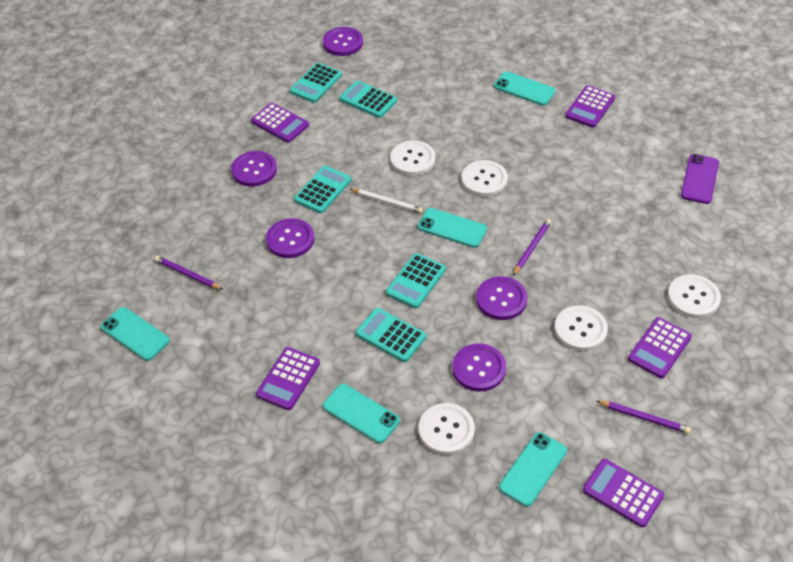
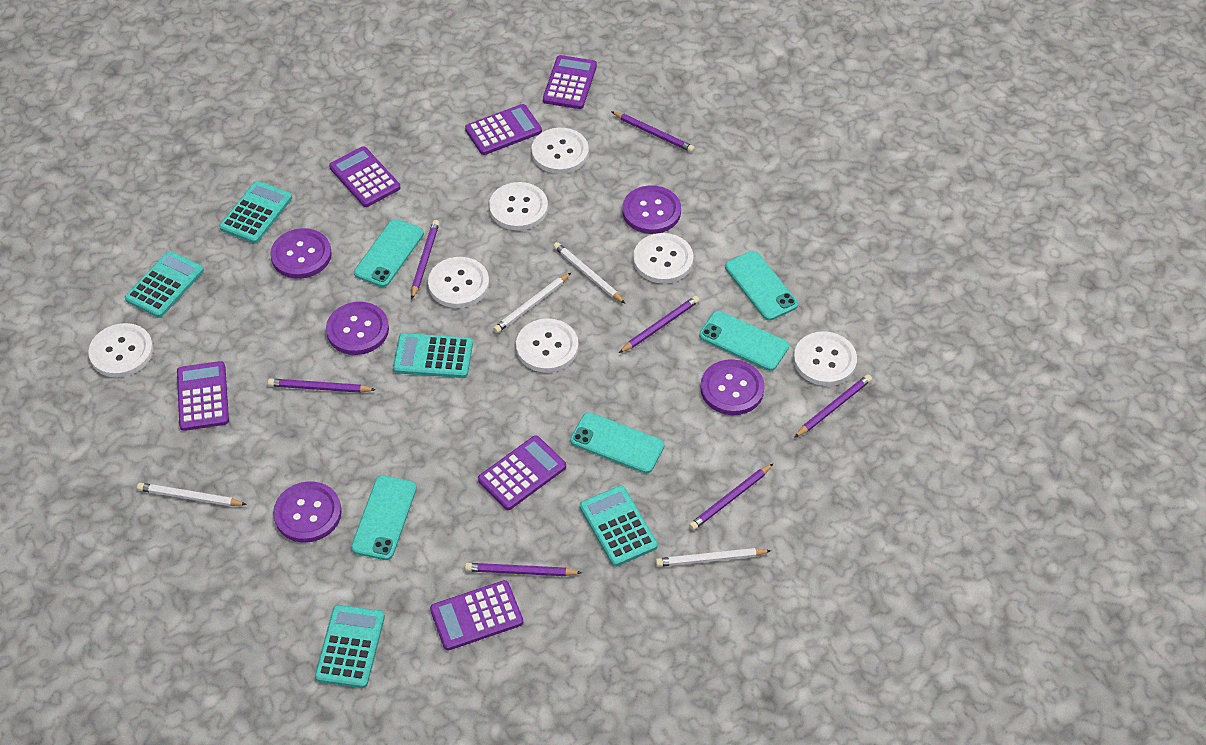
purple calculator: [251,103,309,142] [256,347,320,410] [565,85,615,128] [583,459,664,527] [628,317,692,378] = 5 -> [177,361,229,431] [329,146,400,207] [430,580,523,650] [465,104,542,155] [478,436,566,510] [543,55,597,109] = 6
purple pencil: [155,256,223,290] [513,219,552,276] [597,401,691,434] = 3 -> [268,379,376,393] [411,220,439,300] [465,563,582,576] [611,111,695,152] [619,296,699,353] [689,464,773,530] [794,374,872,438] = 7
purple phone: [681,154,719,204] = 1 -> none = 0
white button: [390,140,435,176] [419,403,475,455] [461,160,508,197] [555,305,608,351] [668,274,721,318] = 5 -> [88,323,153,378] [428,257,489,308] [489,182,548,230] [516,318,579,373] [531,128,589,174] [633,233,694,284] [793,331,857,386] = 7
white pencil: [350,189,423,213] = 1 -> [137,483,247,506] [493,273,571,333] [553,242,625,303] [656,548,771,567] = 4

